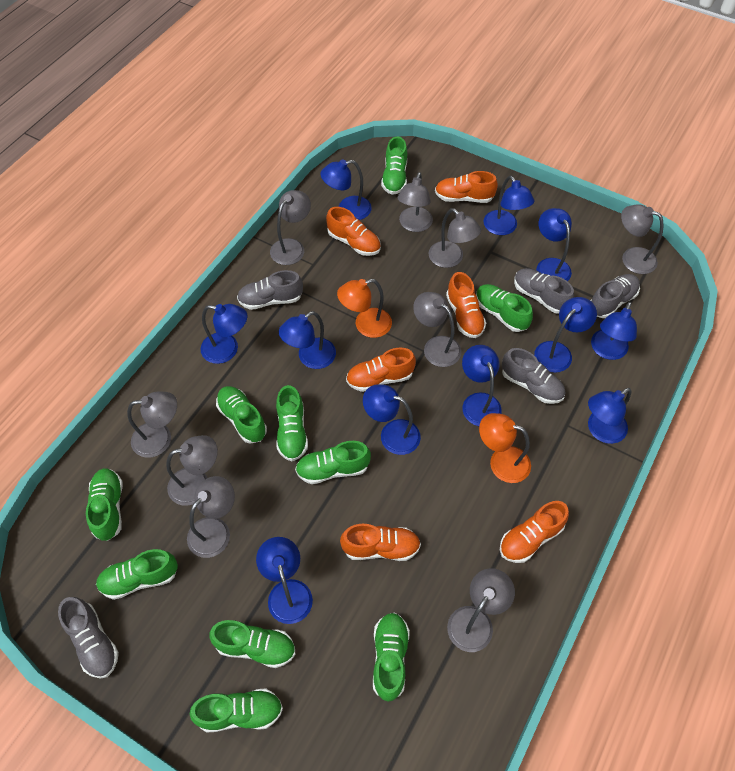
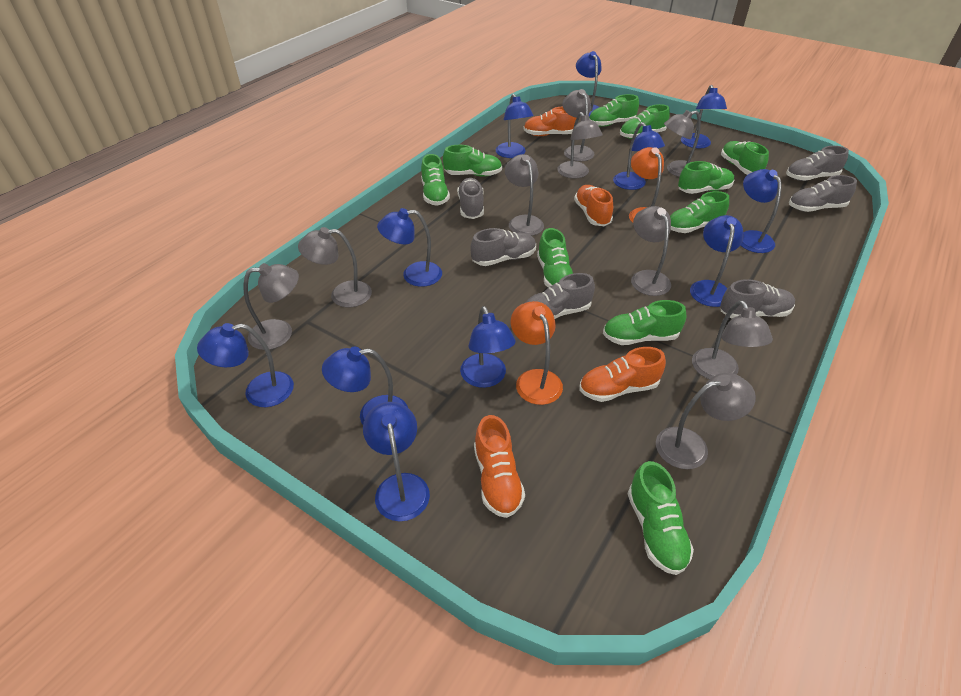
grey shoe: [58,597,119,678] [237,270,303,310] [502,348,565,404] [514,268,574,314] [591,274,640,318] = 5 -> [457,178,484,219] [470,228,536,266] [525,273,595,319] [720,279,795,319] [786,146,849,181] [789,175,857,212] = 6
orange shoe: [326,207,381,256] [340,524,421,561] [346,348,416,392] [435,171,498,203] [446,272,486,338] [500,501,569,563] = 6 -> [474,415,525,518] [523,107,576,136] [574,185,613,226] [579,347,666,402] = 4

